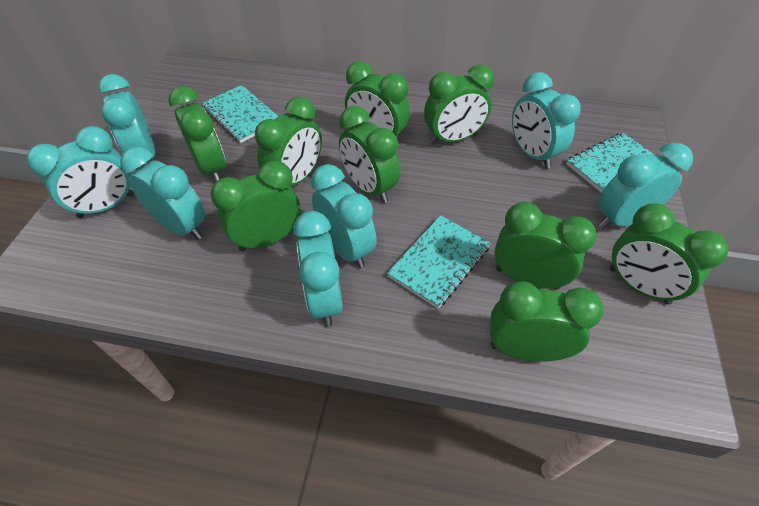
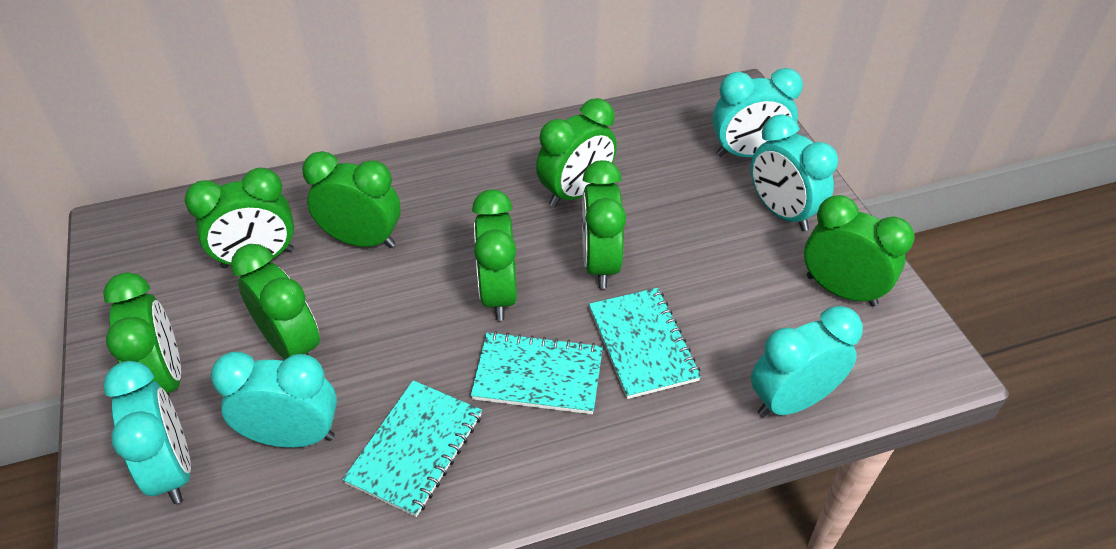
green clock: [168,86,226,182] [211,161,301,251] [255,97,322,186] [339,106,400,203] [345,61,410,145] [424,64,494,145] [490,281,603,362] [495,202,597,290] [610,203,728,305] = 9 -> [103,272,181,398] [185,167,294,269] [231,244,320,359] [302,151,401,248] [472,190,517,321] [536,98,617,207] [582,160,626,289] [804,195,915,306] = 8
turquoise clock: [27,126,134,219] [98,74,155,166] [120,147,205,240] [293,211,343,327] [311,164,377,268] [512,72,581,169] [598,143,693,229] = 7 -> [103,361,191,504] [210,352,337,448] [712,68,803,157] [751,114,838,231] [751,306,863,418] = 5

